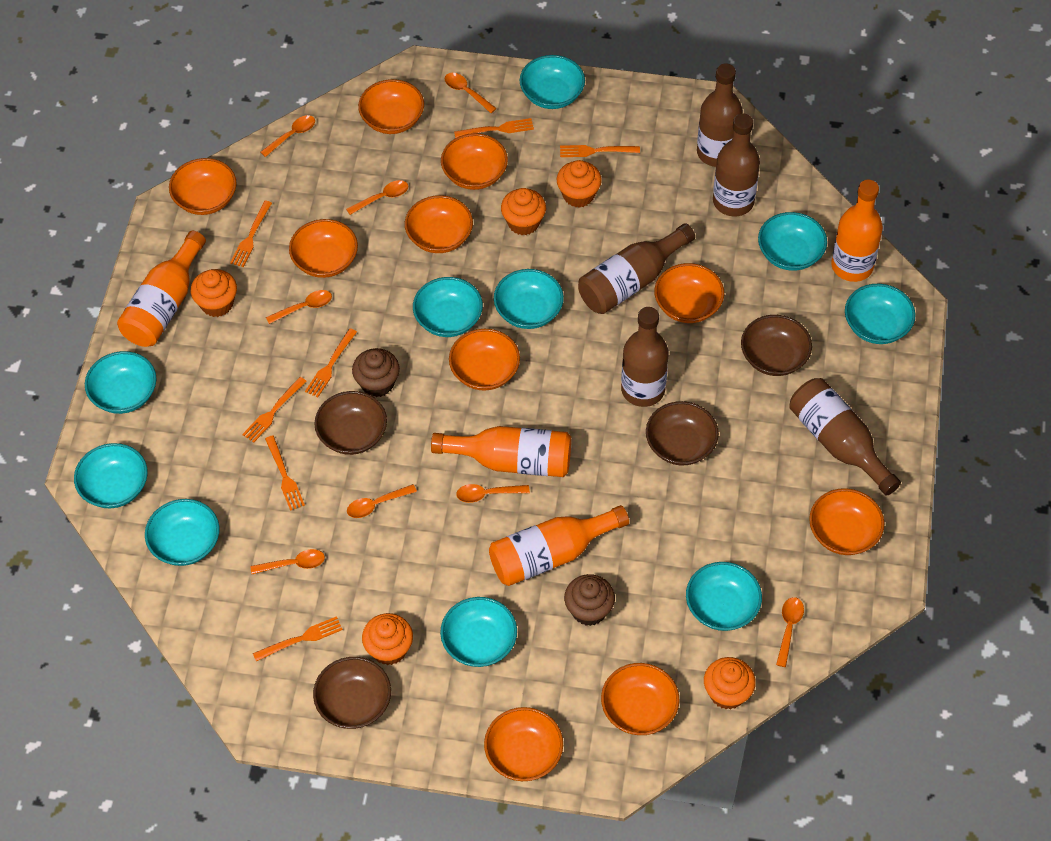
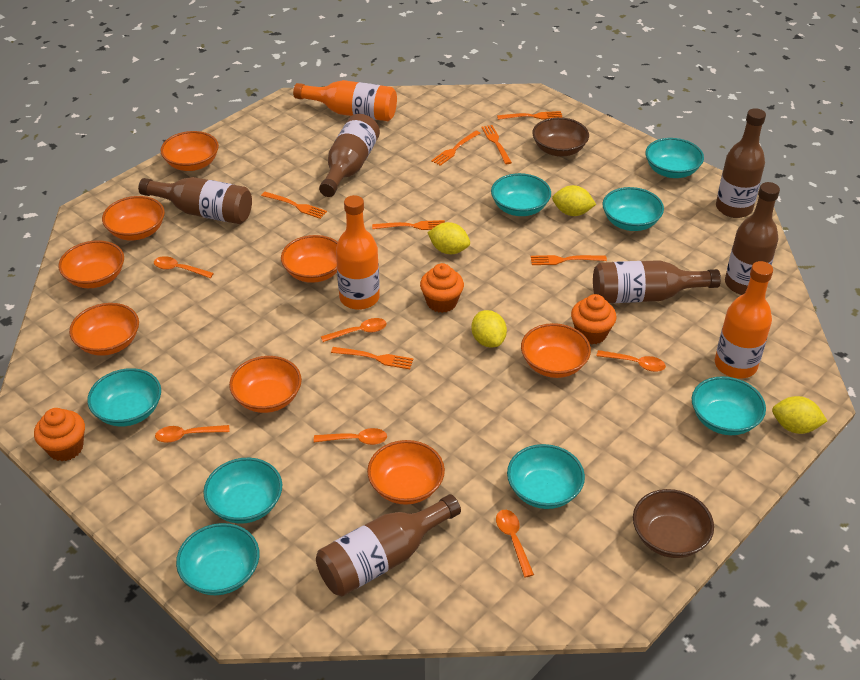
brown bottle: [578,223,695,314] [621,307,669,407] [697,63,743,167] [713,114,760,216] [789,378,901,496] = 5 -> [138,177,252,224] [316,494,461,596] [319,114,380,197] [593,260,721,303] [716,108,766,218] [725,182,780,295] = 6
brown bowl: [313,657,391,729] [314,391,387,455] [646,401,719,465] [741,315,812,376] = 4 -> [532,117,589,157] [633,489,714,558] = 2
brown cupcake: [352,348,400,397] [564,574,615,626] = 2 -> none = 0
orange bottle: [117,231,206,347] [431,426,571,477] [489,505,629,586] [831,180,883,282] = 4 -> [293,80,397,121] [336,195,380,310] [715,261,773,379] = 3
orange bowl: [169,158,237,215] [289,219,358,278] [358,79,424,134] [405,195,473,253] [441,133,508,190] [449,329,520,390] [484,707,563,781] [601,663,680,735] [654,263,724,323] [809,488,884,555] = 10 -> [58,240,124,288] [69,303,139,356] [102,196,165,240] [161,131,219,171] [229,356,302,413] [281,235,338,283] [367,440,445,505] [521,323,591,378] = 8
orange cupcake: [191,269,237,317] [362,613,413,665] [501,188,546,235] [557,160,602,208] [704,657,756,710] = 5 -> [34,408,85,461] [420,263,464,313] [571,294,617,345] = 3
orange spoon: [250,549,325,574] [260,115,315,157] [266,290,332,324] [346,180,408,215] [347,484,417,518] [445,73,497,113] [456,484,530,503] [776,597,804,667] = 8 -> [154,256,214,278] [155,425,230,443] [314,428,387,445] [321,318,386,342] [496,510,534,577] [597,350,666,372] = 6
turquoise bowl: [74,443,148,508] [85,351,156,414] [145,499,219,566] [413,277,483,337] [440,597,517,667] [494,269,564,329] [520,55,585,109] [686,562,762,631] [758,212,827,271] [845,284,915,344] = 10 -> [87,368,161,427] [176,523,259,595] [203,458,282,524] [491,173,551,216] [507,444,585,509] [602,187,664,231] [645,138,704,178] [692,376,766,435] = 8
yellow lemon: none = 0 -> [427,222,470,254] [471,310,507,348] [552,185,596,216] [772,396,827,434] = 4

